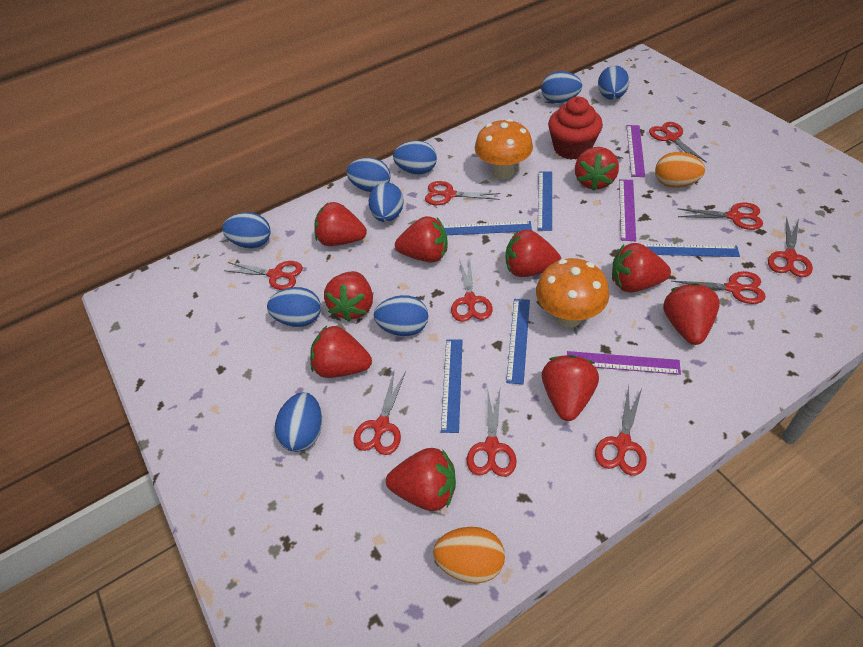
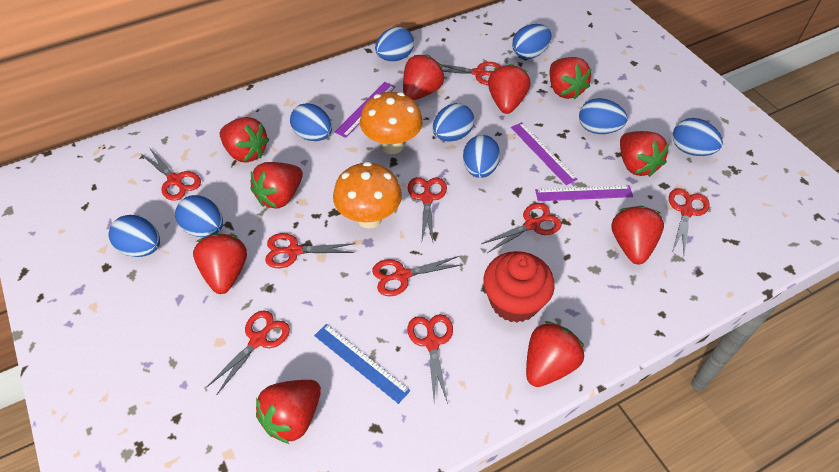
blue ruler: [441,340,463,433] [443,221,532,235] [506,299,530,384] [538,171,552,231] [639,243,740,257] = 5 -> [314,324,410,404] = 1
orange egg: [433,527,505,584] [655,152,705,188] = 2 -> none = 0
red scissors: [224,261,303,290] [353,371,406,455] [425,181,501,205] [451,259,493,322] [467,390,517,477] [595,385,647,476] [649,122,707,163] [671,271,766,304] [677,203,763,230] [768,217,813,277] = 10 -> [140,149,201,201] [206,310,290,394] [265,233,355,268] [372,256,463,296] [408,177,447,242] [408,314,453,404] [441,62,501,85] [481,203,562,253] [669,188,709,254] = 9

